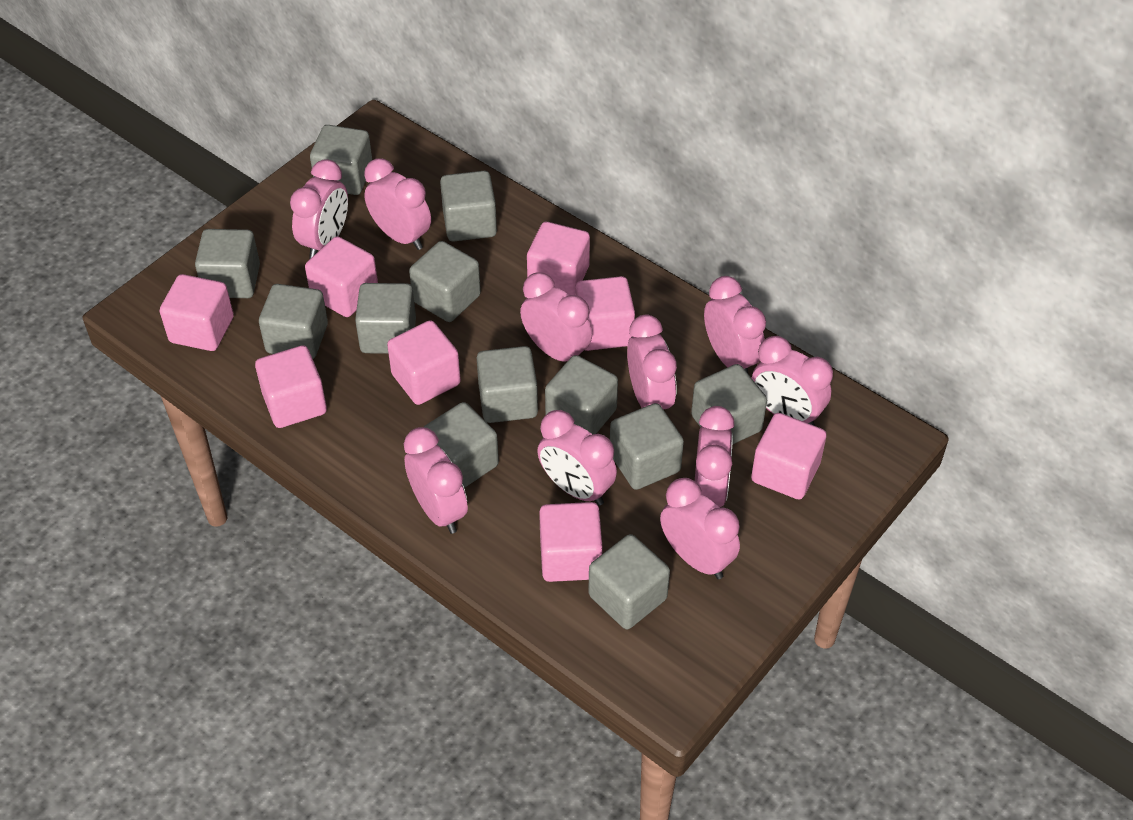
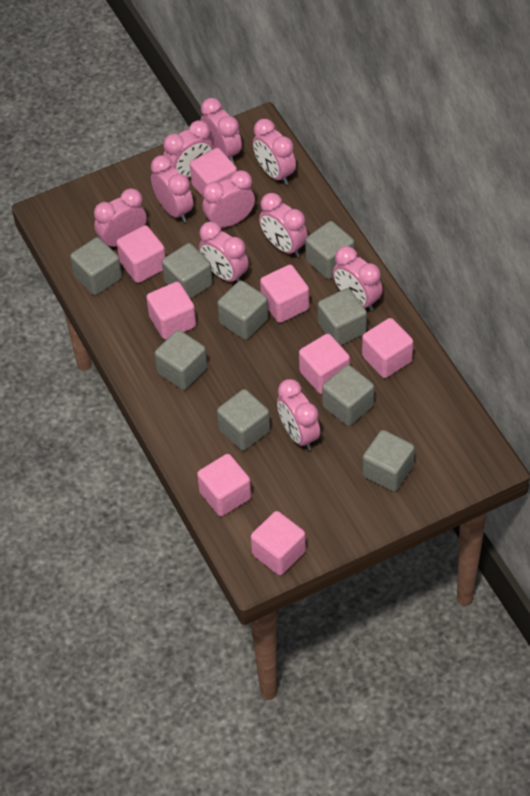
grey cube: [195,229,260,298] [259,284,328,359] [310,125,372,195] [355,283,416,354] [409,241,481,322] [424,402,499,488] [440,171,497,242] [477,346,538,423] [545,355,618,434] [588,534,670,629] [610,403,684,490] [691,364,767,445] = 12 -> [70,237,122,295] [155,330,207,390] [162,243,213,299] [217,280,269,340] [217,389,270,451] [305,221,354,279] [318,288,367,346] [322,365,374,426] [362,430,415,492] = 9

